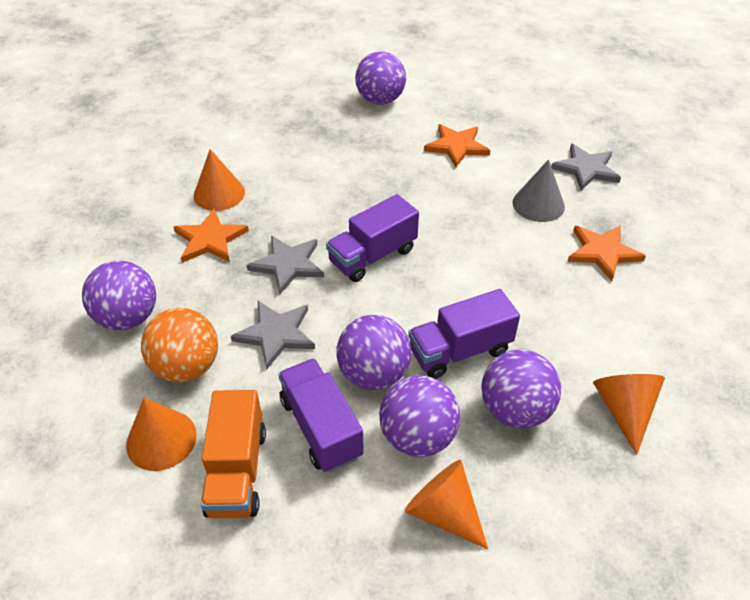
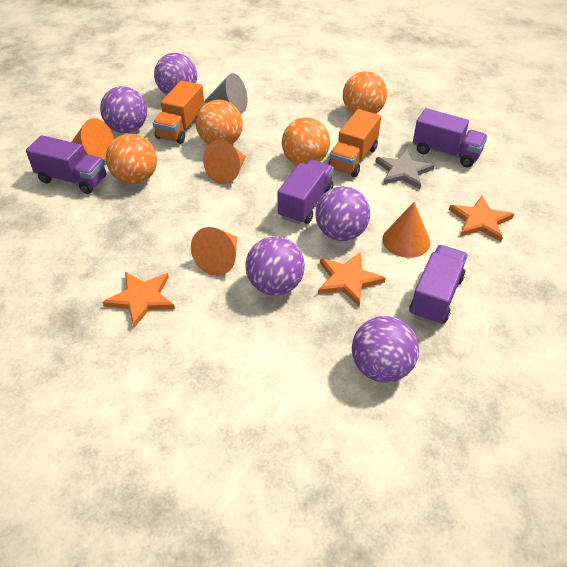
grey star: [231,301,315,369] [247,235,324,294] [551,144,621,190] = 3 -> [376,149,435,189] = 1
orange ball: [141,308,218,382] = 1 -> [106,134,157,184] [196,100,243,145] [282,117,330,165] [343,71,387,114] = 4
orange truck: [201,390,266,518] = 1 -> [153,80,204,144] [328,109,381,177] = 2
purple truck: [278,358,364,472] [326,194,419,282] [408,289,520,379] = 3 -> [26,135,106,194] [277,160,334,224] [409,245,468,325] [413,108,487,167] = 4

